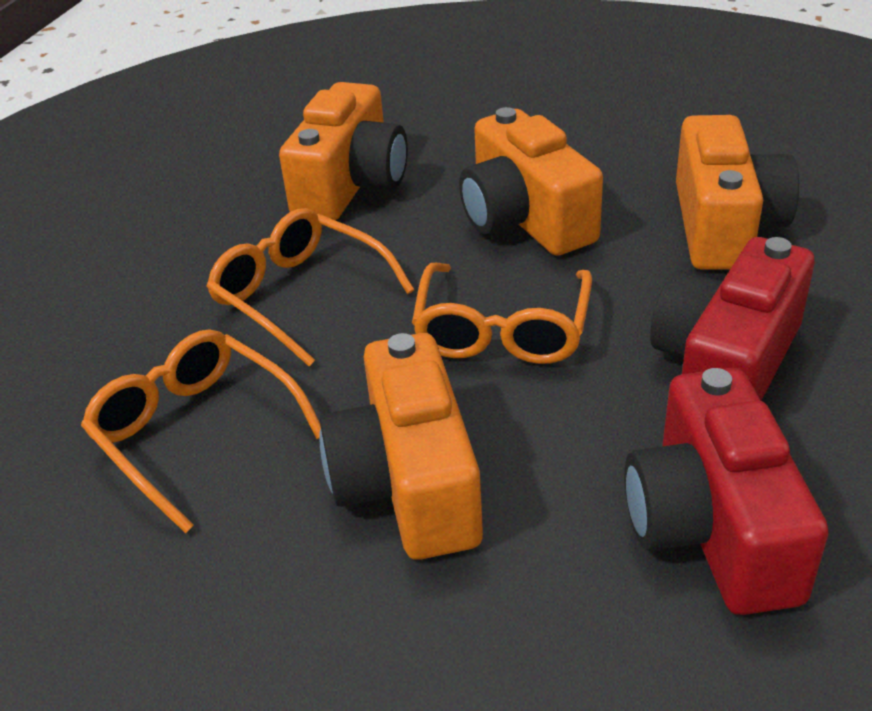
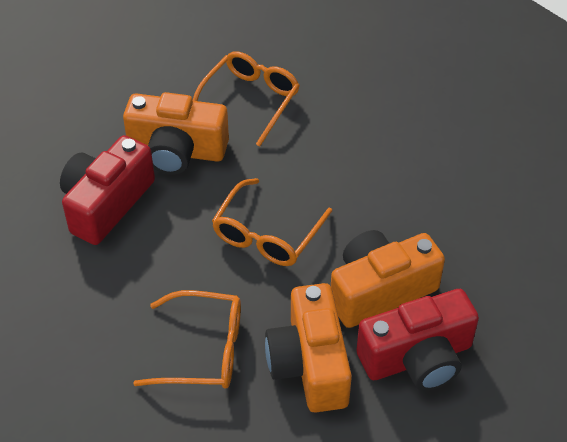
orange camera: [279,82,408,220] [319,333,483,560] [459,107,603,256] [676,115,799,270] = 4 -> [123,92,229,175] [265,283,352,413] [331,230,445,328] = 3

